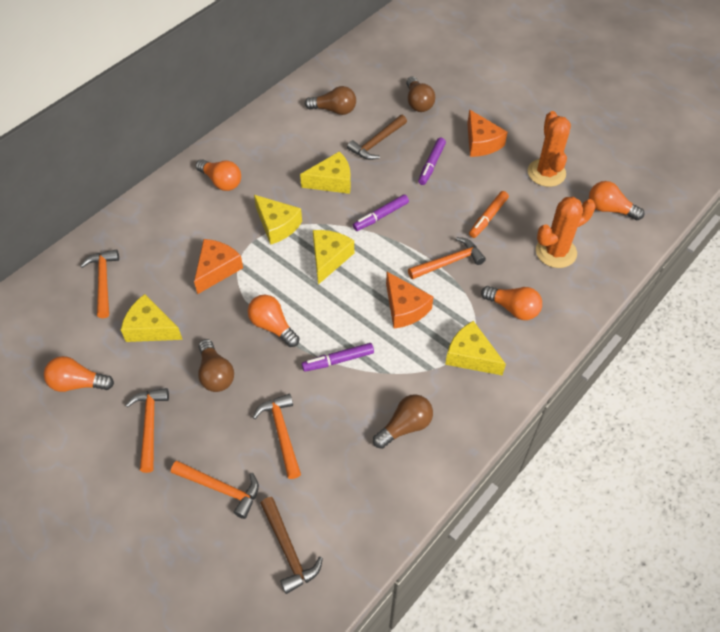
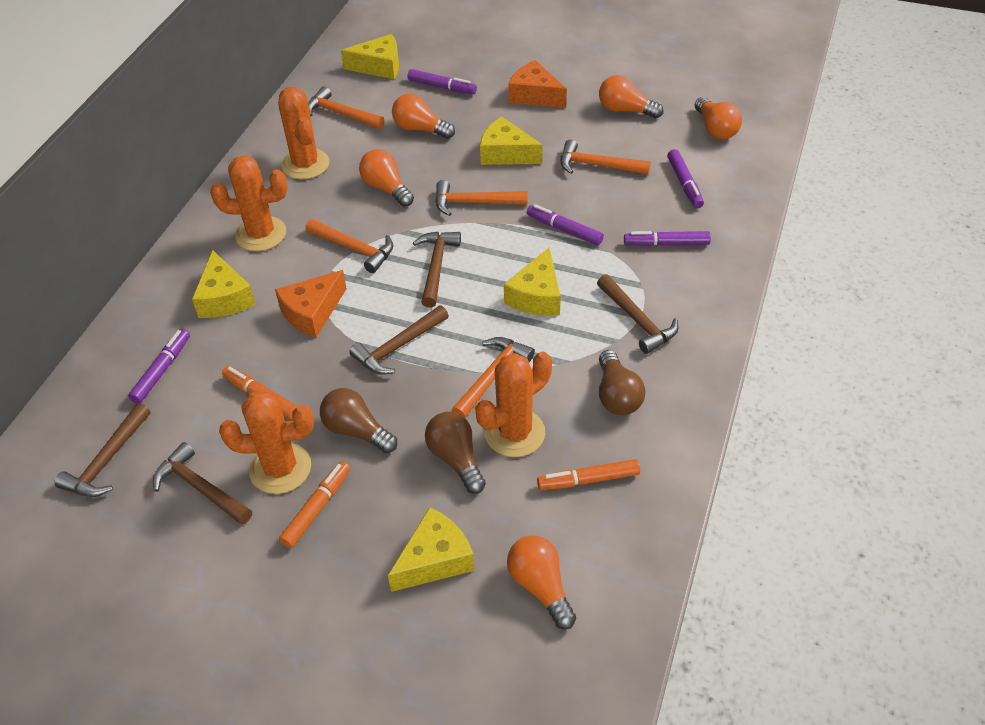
brown hammer: [260,497,323,594] [347,115,407,160] = 2 -> [55,403,150,497] [153,442,252,525] [349,305,449,375] [413,232,461,308] [597,274,678,354] = 5
brown light bulb: [198,339,234,392] [305,86,356,115] [373,394,433,449] [406,76,435,112] = 4 -> [320,388,397,453] [425,412,486,494] [599,350,645,415] = 3
orange cactus: [528,111,571,187] [536,197,596,268] = 2 -> [210,155,287,251] [219,390,314,494] [278,87,329,180] [476,352,552,457] = 4
orange cheese: [194,239,243,294] [386,272,433,329] [467,109,508,157] = 3 -> [275,270,347,337] [508,60,567,108] = 2
orange marker: [469,191,509,238] = 1 -> [222,366,297,420] [279,461,350,548] [537,459,640,490] = 3
purple marker: [302,343,374,372] [353,194,409,231] [418,138,446,185] = 3 -> [128,329,190,403] [408,69,477,94] [527,204,604,245] [624,231,711,247] [667,149,704,208] = 5

